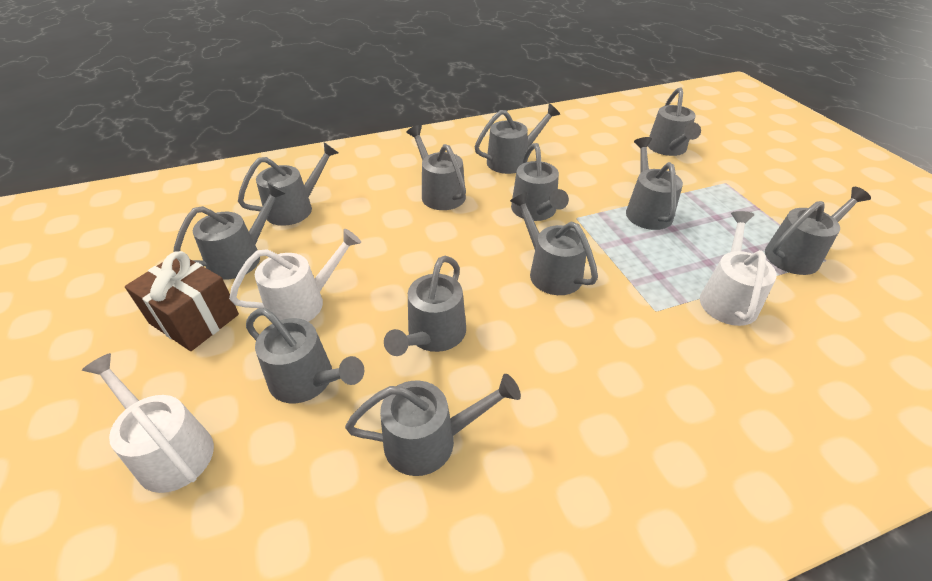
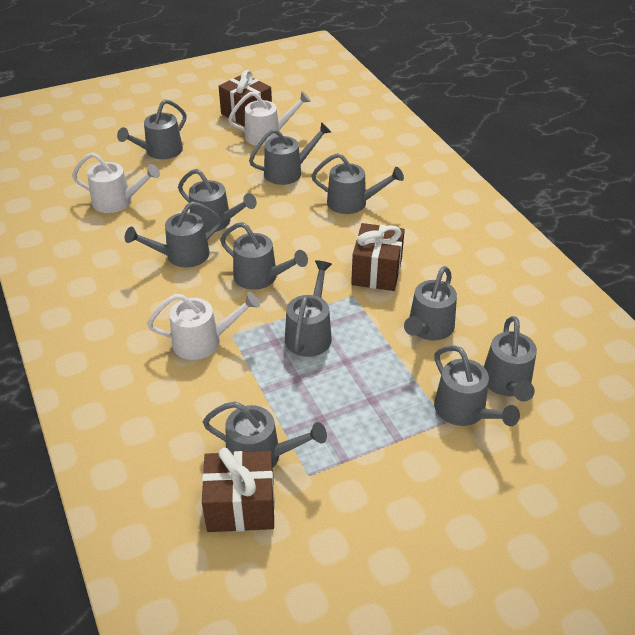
brown gift: [125,251,239,351] = 1 -> [202,448,275,532] [219,70,272,126] [351,223,405,291] = 3
grey watering can: [174,183,286,279] [238,142,339,226] [246,308,364,403] [345,374,521,476] [384,256,466,356] [406,125,466,210] [475,104,560,174] [510,192,598,295] [511,143,569,221] [626,137,683,230] [648,87,701,156] [765,187,871,275] = 12 -> [117,99,186,159] [125,202,222,267] [178,169,257,233] [203,401,327,467] [220,222,308,290] [249,122,331,185] [285,260,332,357] [311,153,404,214] [404,266,457,341] [434,345,520,426] [484,316,537,402] = 11

